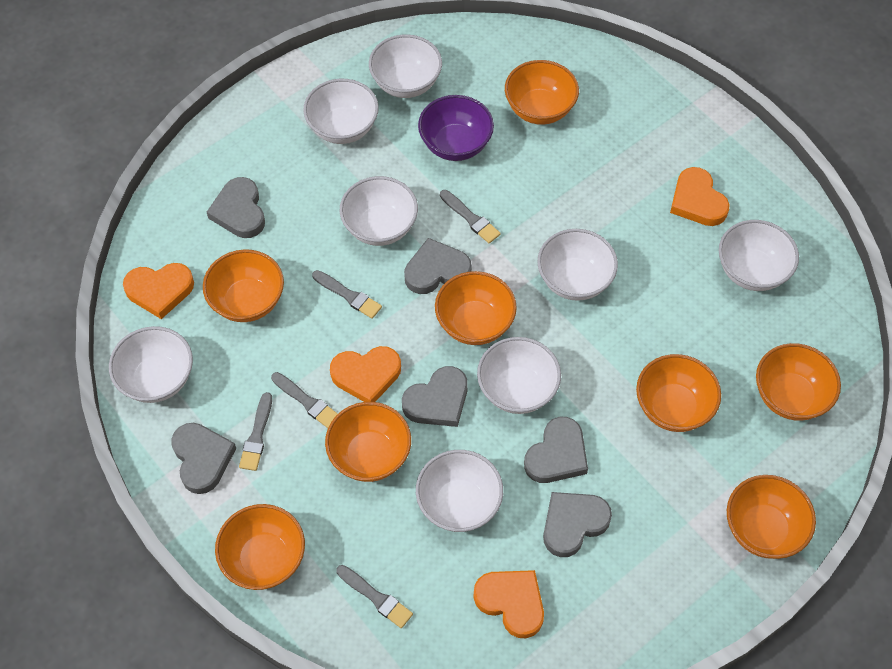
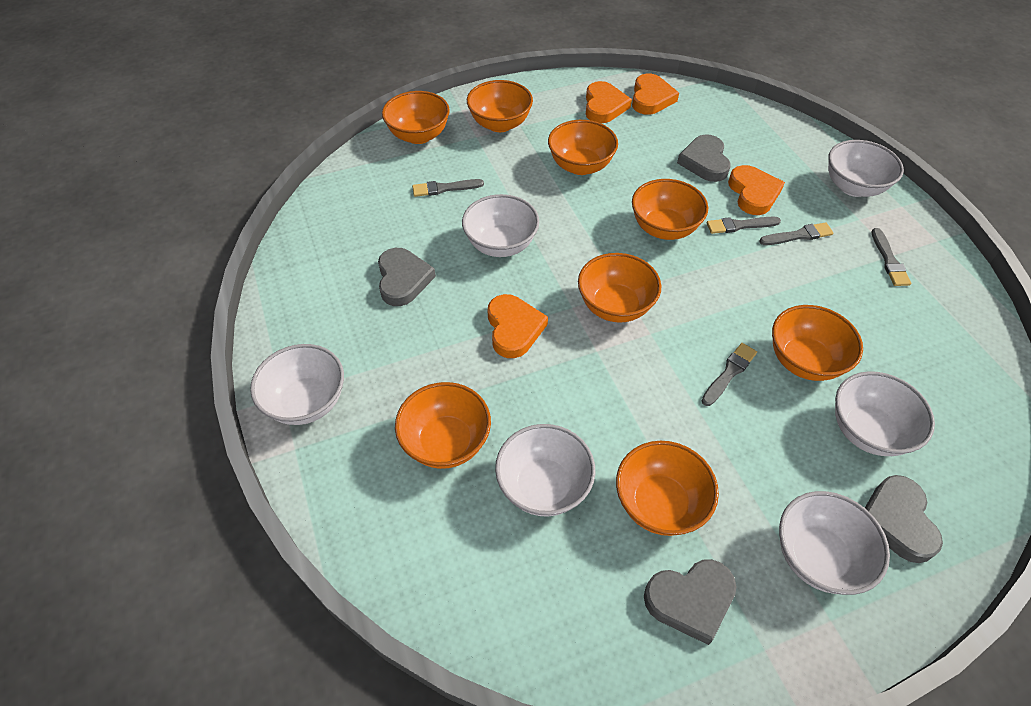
grey heart: [171,423,236,494] [207,177,265,238] [402,366,468,427] [404,238,472,294] [524,417,588,483] [543,492,612,557] = 6 -> [378,248,436,306] [644,559,737,645] [677,134,731,182] [865,475,943,563] = 4
purple bowl: [418,95,494,161] = 1 -> none = 0
white bowl: [109,326,193,403] [303,79,379,144] [340,176,418,246] [369,34,442,98] [416,450,503,532] [477,337,561,414] [537,229,618,301] [719,220,799,291] = 8 -> [250,344,344,425] [462,194,539,257] [495,424,595,517] [779,491,890,595] [828,140,904,197] [835,371,935,456] = 6

